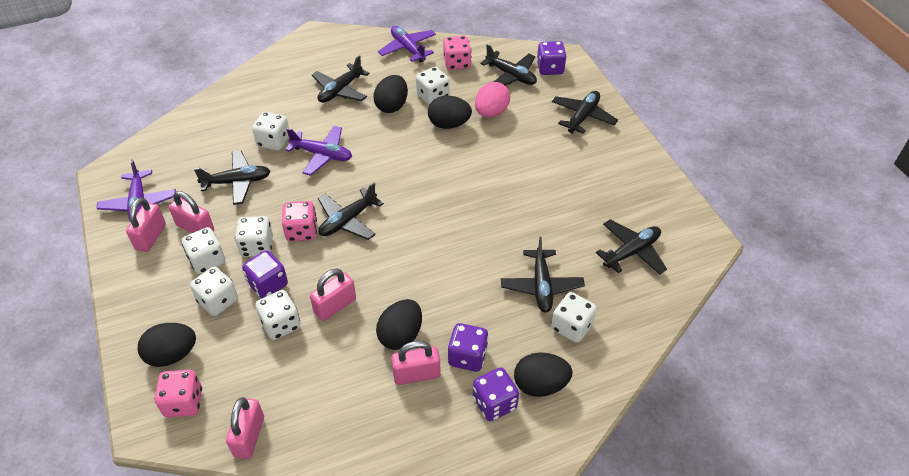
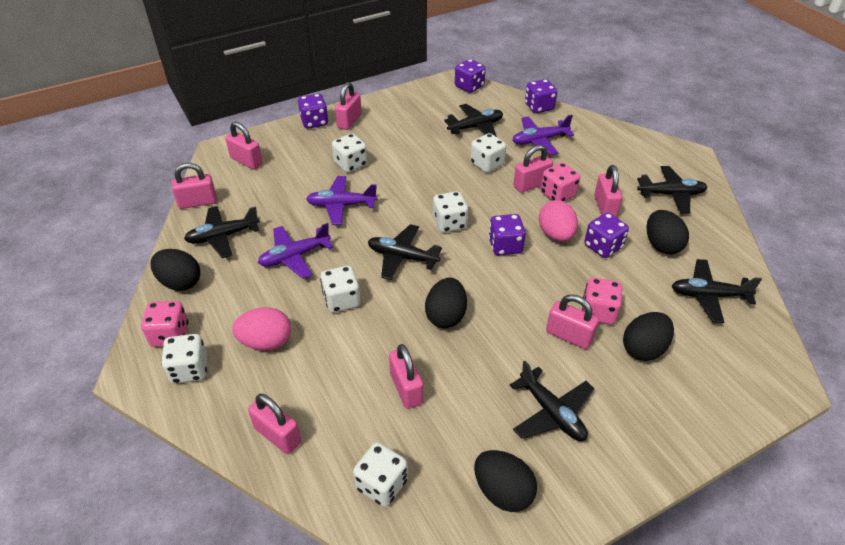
black plane: [194,150,271,205] [312,55,370,103] [318,182,384,240] [480,44,537,85] [501,237,585,312] [552,91,618,134] [596,219,667,274] = 7 -> [184,206,260,258] [368,224,442,280] [444,104,503,137] [510,360,594,441] [637,166,708,213] [672,259,762,323] = 6
pink egg: [475,82,510,117] = 1 -> [232,307,291,350] [539,200,578,242] = 2
pink padlock: [126,197,166,252] [169,191,214,233] [226,397,264,459] [310,269,356,321] [391,341,441,385] = 5 -> [172,163,217,209] [225,122,263,169] [248,394,301,454] [335,82,362,130] [389,344,423,409] [513,145,553,193] [546,295,599,349] [594,165,622,217] = 8
purple dice: [242,250,288,298] [448,323,488,372] [473,367,519,421] [537,41,567,75] = 4 -> [298,94,328,129] [455,59,486,93] [488,214,526,255] [525,79,557,113] [584,213,629,258] = 5
white dice: [182,227,225,274] [190,267,238,316] [235,216,273,257] [252,112,289,151] [255,290,301,340] [416,67,450,105] [551,292,597,343] = 7 -> [161,334,207,384] [320,266,361,313] [332,133,367,173] [353,442,408,507] [433,191,469,233] [470,133,506,173] = 6

